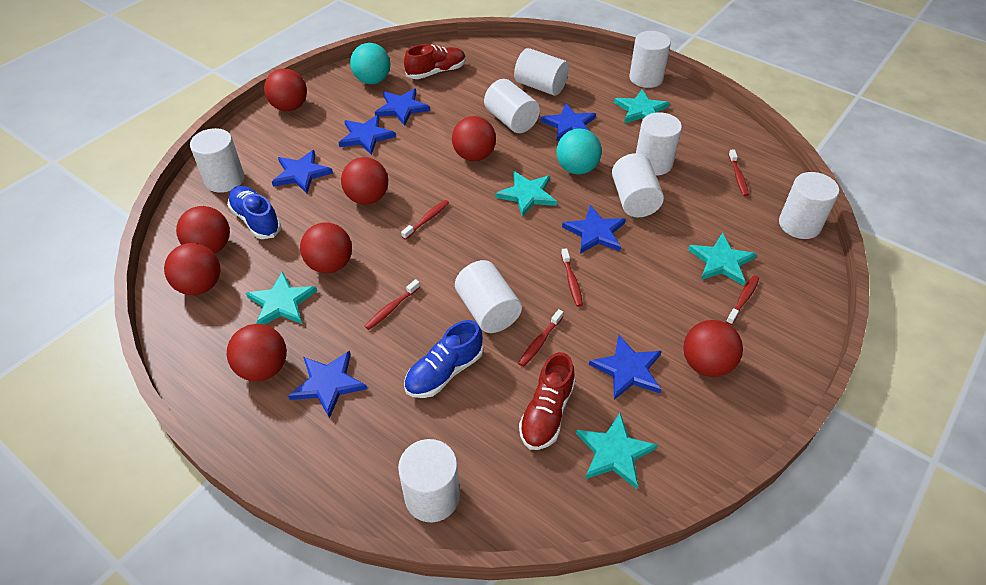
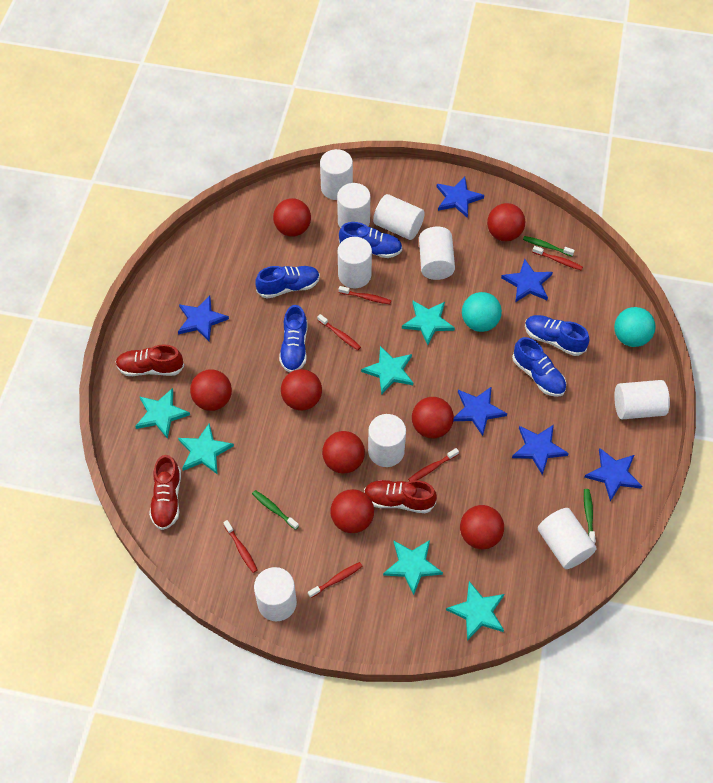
blue shoe: [227,186,281,239] [404,320,484,398] = 2 -> [255,266,320,299] [279,305,307,372] [339,222,402,258] [512,337,566,397] [525,315,589,356] = 5
blue star: [272,150,333,193] [288,351,367,419] [339,115,396,155] [375,88,430,126] [541,103,596,142] [562,205,626,254] [589,335,662,400] = 7 -> [178,296,229,341] [436,177,484,218] [453,386,507,436] [501,259,553,302] [512,425,569,475] [584,448,642,501] = 6
green toothbrush: none = 0 -> [252,490,299,530] [523,236,575,256] [584,489,596,544] = 3
red shoe: [404,44,466,79] [519,352,575,450] = 2 -> [116,344,184,376] [149,455,181,530] [364,480,437,513] = 3
turquoise star: [246,271,317,325] [496,171,557,217] [576,413,658,489] [614,89,670,123] [688,233,757,286] = 5 -> [135,388,190,439] [178,424,234,475] [361,346,413,394] [383,540,443,595] [402,301,455,345] [446,581,504,641] = 6

